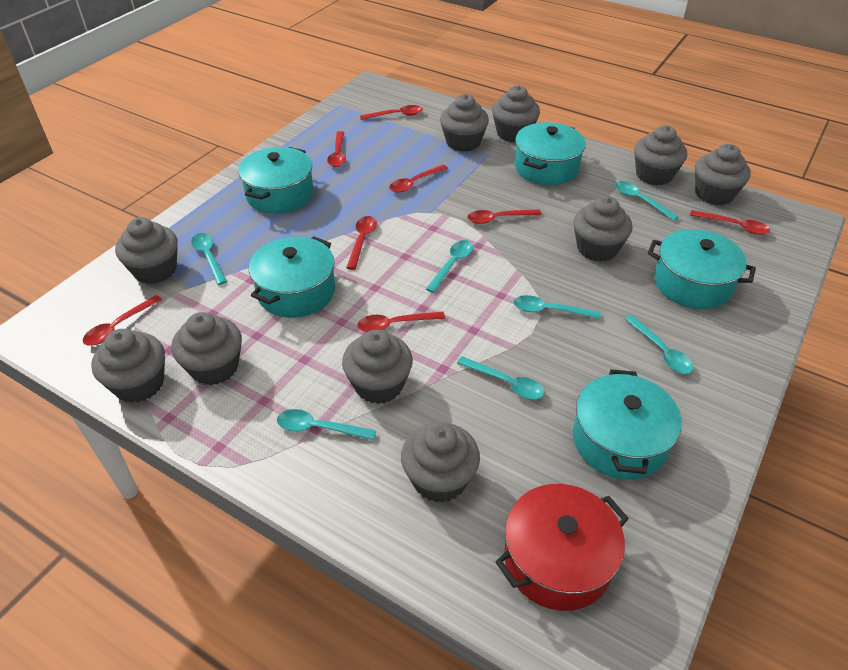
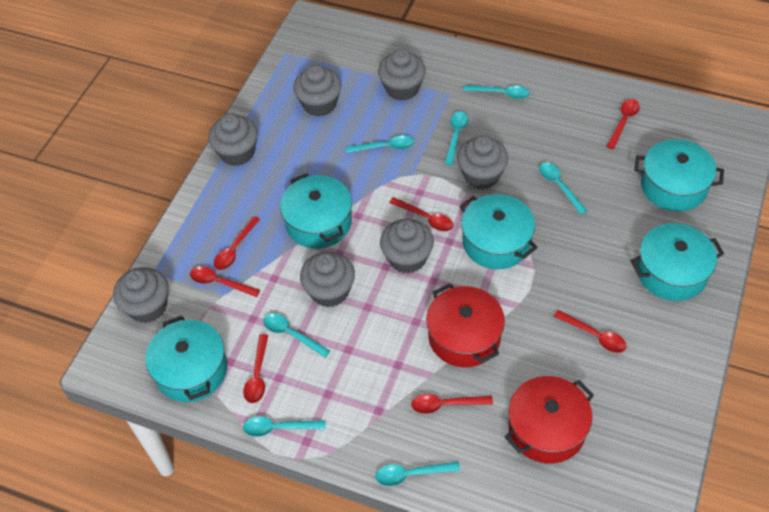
grey cupcake: [91,329,165,403] [115,217,178,284] [171,312,242,385] [342,330,413,404] [401,422,480,503] [440,94,489,152] [492,85,540,143] [573,196,633,262] [634,125,687,186] [695,144,751,205] = 10 -> [113,267,169,323] [208,114,258,166] [293,65,341,116] [300,251,355,307] [378,49,426,101] [380,219,434,273] [457,136,508,189] = 7
red pot: [495,484,629,611] = 1 -> [426,283,505,367] [505,376,594,463] = 2
red spoon: [83,295,162,346] [327,131,346,167] [346,216,377,270] [358,311,445,332] [360,105,423,120] [389,165,448,193] [467,209,542,224] [690,210,770,235] = 8 -> [190,266,260,297] [214,216,260,270] [243,334,269,403] [389,197,453,231] [411,394,493,414] [554,310,627,353] [606,99,640,149] = 7

